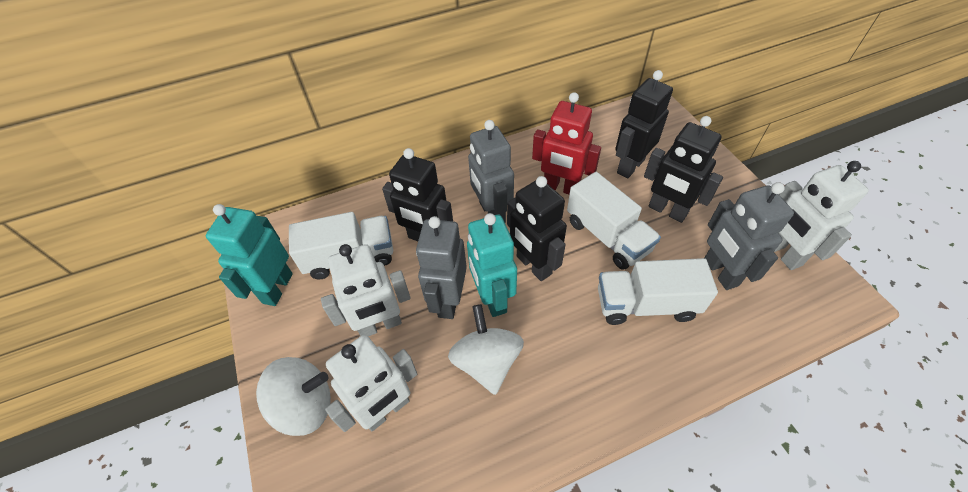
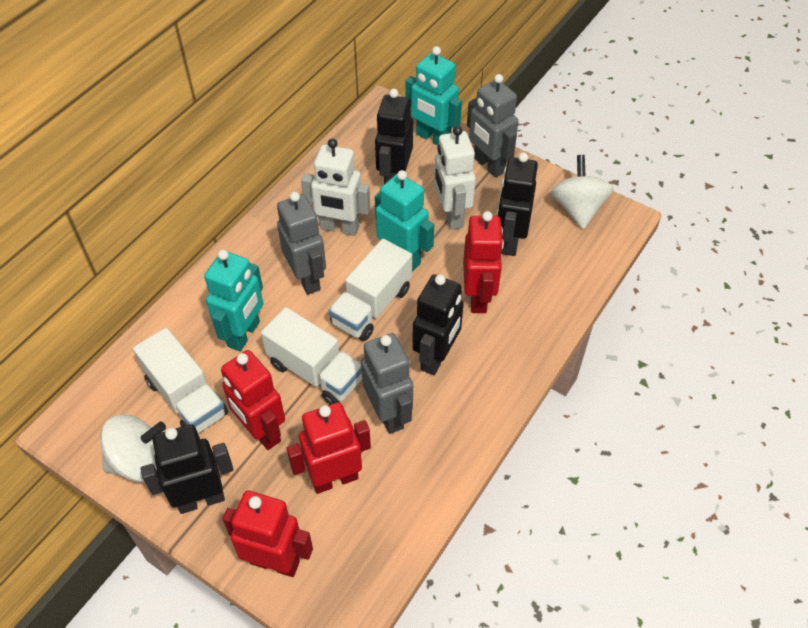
red robot: [532,92,601,194] = 1 -> [221,350,285,450] [222,491,313,577] [287,402,371,494] [463,211,504,313] = 4
turquoise robot: [206,204,293,306] [467,213,517,317] = 2 -> [204,250,264,351] [375,170,434,271] [406,46,462,145] = 3
white robot: [321,244,411,336] [325,335,417,432] [774,161,869,270] = 3 -> [301,138,370,236] [434,126,476,230] = 2

